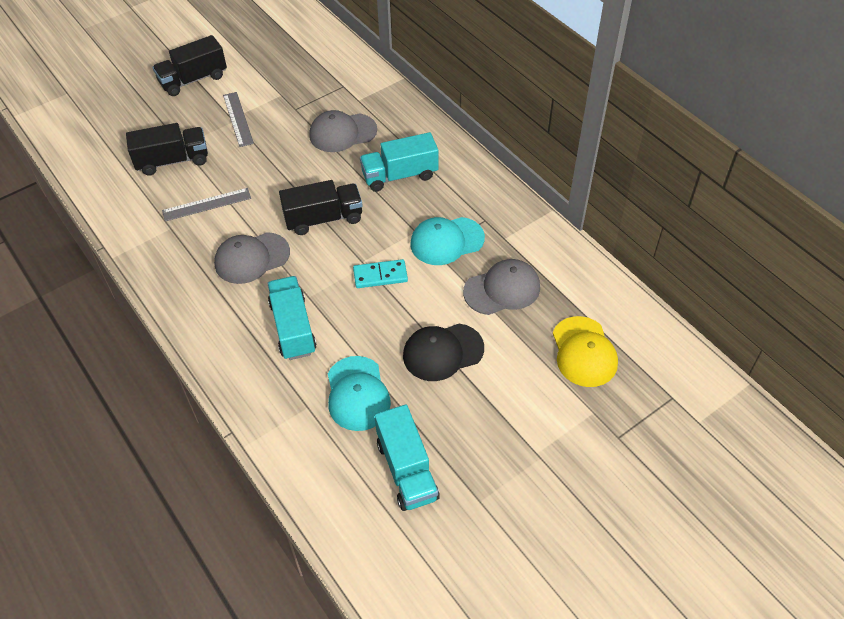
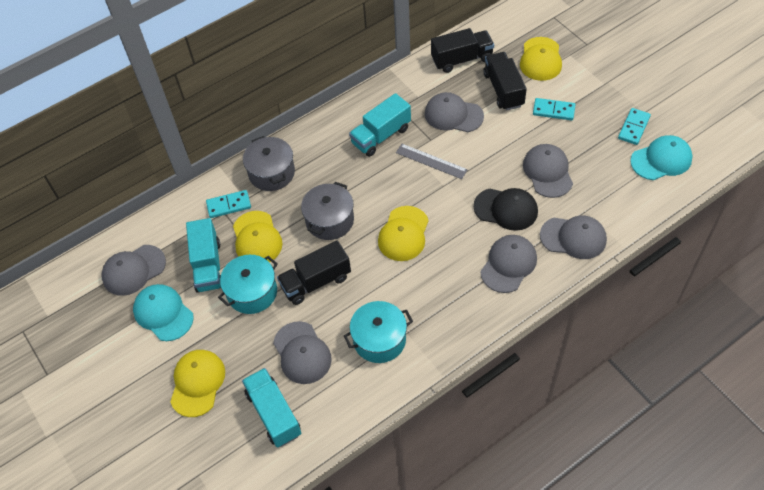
grey cap: [214,232,290,284] [309,110,377,152] [463,259,540,315] = 3 -> [101,245,166,296] [273,321,332,384] [425,92,484,132] [480,235,537,293] [523,144,573,198] [540,216,607,259] = 6
grey pot: none = 0 -> [243,136,295,191] [301,182,354,240] = 2
grey ruler: [162,188,251,221] [223,92,254,147] = 2 -> [396,144,468,179] = 1
turquoise domino: [353,259,408,288] = 1 -> [206,190,251,218] [533,98,576,120] [618,108,651,145] = 3
turquoise pot: none = 0 -> [218,255,278,314] [344,301,413,363] = 2
yellow cap: [553,316,618,387] = 1 -> [170,350,225,417] [233,211,283,262] [378,206,429,261] [520,37,562,81] = 4

